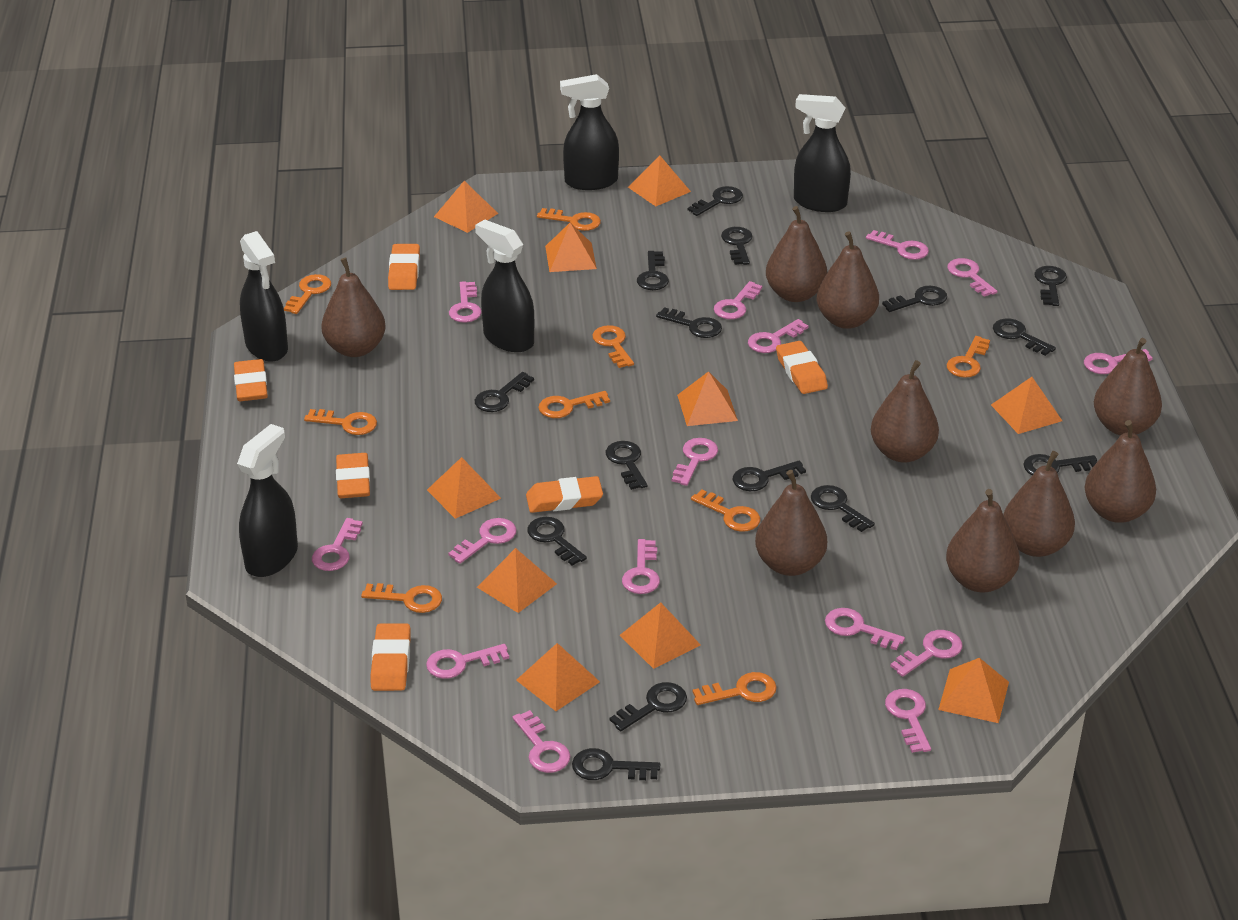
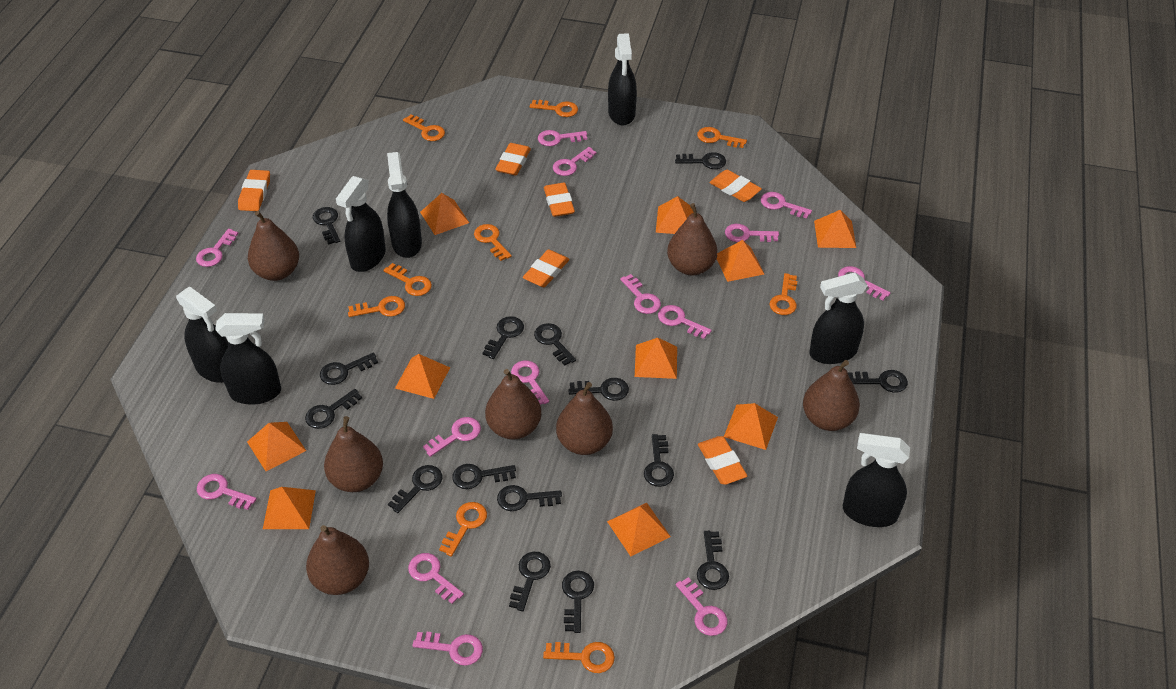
black spray bottle: [237,424,298,577] [240,231,288,362] [475,219,534,352] [560,74,619,190] [794,94,851,212] = 5 -> [176,286,229,383] [215,313,281,405] [336,176,386,272] [387,152,422,258] [608,33,637,125] [809,272,868,364] [843,433,910,527] = 7
brown pear: [321,258,386,357] [755,470,827,576] [766,206,827,302] [816,231,879,329] [871,360,939,463] [946,489,1020,592] [1003,451,1075,557] [1085,420,1156,523] [1094,338,1162,435] = 9 -> [248,211,299,281] [306,525,369,595] [324,416,383,492] [485,369,541,440] [556,382,613,455] [667,203,718,275] [803,360,860,431] = 7
pink key: [312,518,363,571] [426,644,509,679] [448,518,516,564] [449,281,482,323] [512,710,570,773] [622,539,660,594] [672,438,718,486] [714,281,762,319] [748,319,808,353] [825,608,905,650] [866,230,929,260] [885,689,931,753] [890,630,962,677] [947,258,998,297] [1084,349,1153,374] = 15 -> [196,229,239,267] [197,474,257,510] [408,553,464,604] [412,632,483,666] [423,417,481,457] [511,360,549,405] [538,130,587,146] [553,147,596,176] [620,274,661,314] [658,305,712,339] [676,577,728,636] [725,224,779,242] [761,192,812,219] [838,266,891,300] = 14

